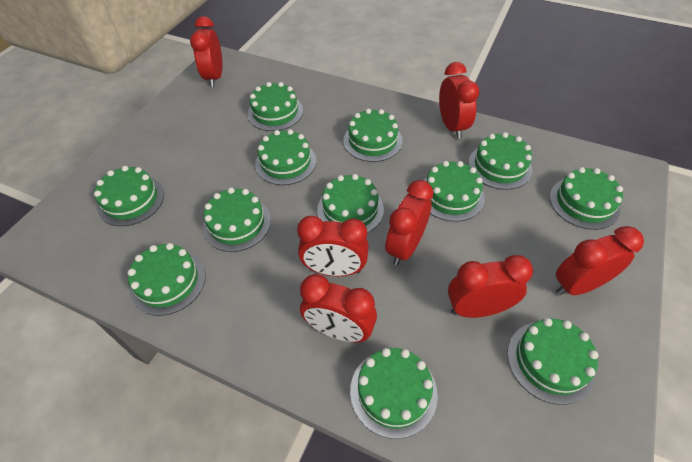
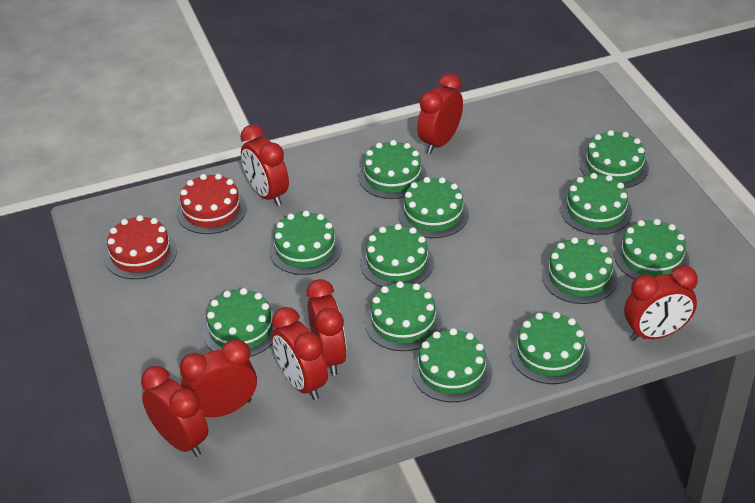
red cake: none = 0 -> [104,215,177,279] [176,174,246,234] = 2

